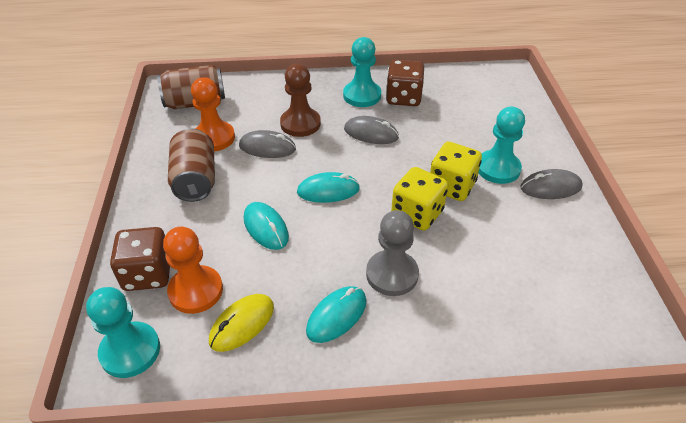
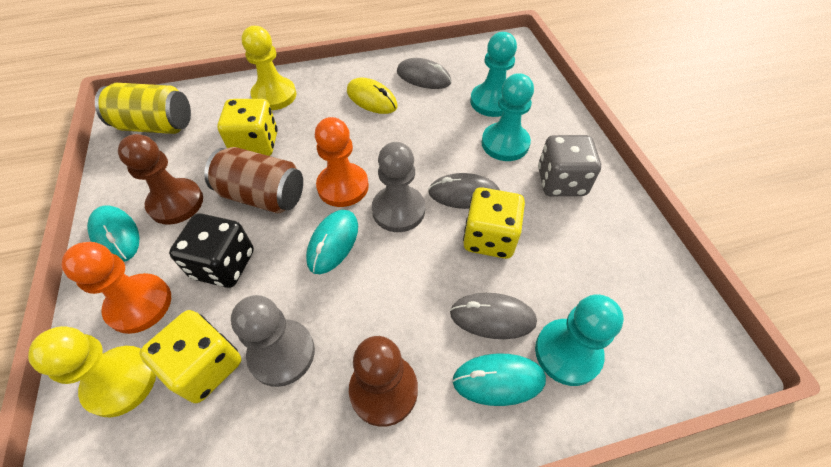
black dice: none = 0 -> [169,213,254,288] = 1
brown can: [157,65,225,109] [168,128,215,202] = 2 -> [204,147,303,213] = 1
brown dice: [110,227,170,291] [386,60,424,106] = 2 -> none = 0
brown pawn: [280,64,321,137] = 1 -> [118,134,203,225] [349,336,418,427] = 2
grey dice: none = 0 -> [538,135,601,196] = 1
grey pawn: [366,210,419,296] = 1 -> [231,295,315,387] [372,142,425,232] = 2
yellow can: none = 0 -> [95,83,191,134] = 1
yellow dice: [391,167,448,231] [430,142,482,201] = 2 -> [139,310,241,403] [217,99,278,156] [463,187,525,259] = 3
yellow pawn: none = 0 -> [28,326,156,417] [242,26,296,110] = 2

